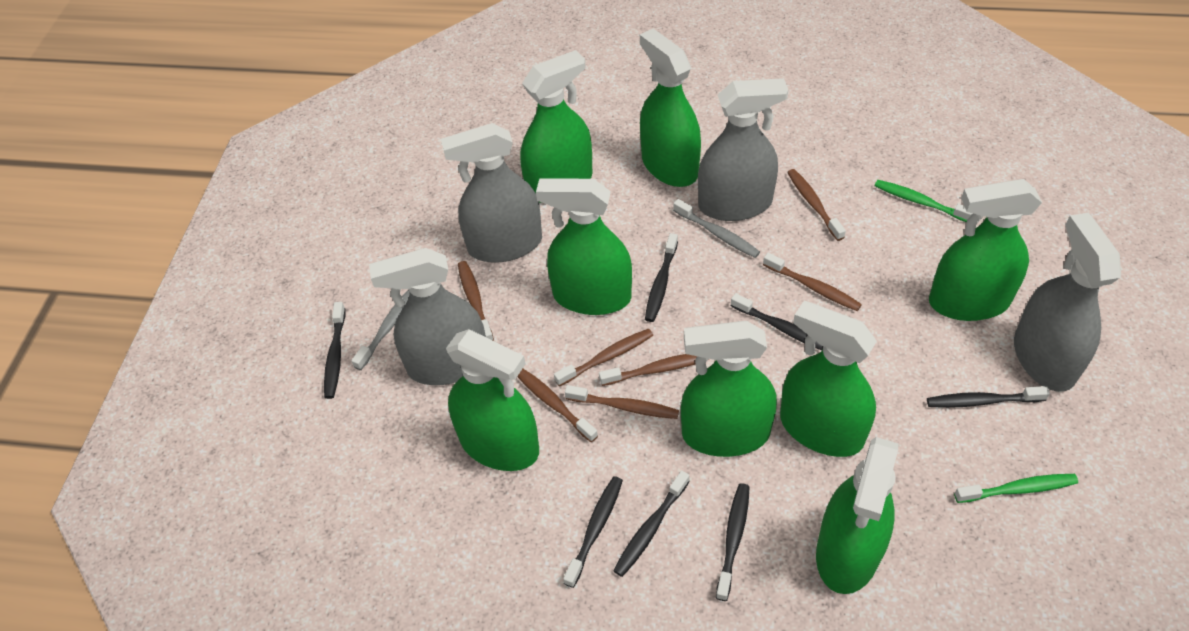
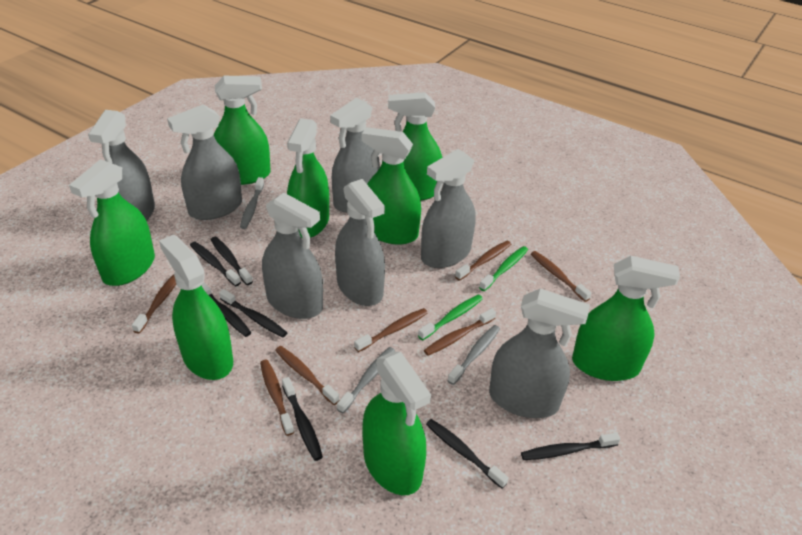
grey spray bottle: [369,248,486,385] [441,123,542,263] [698,78,788,221] [1014,213,1121,392] = 4 -> [88,110,155,221] [167,104,242,220] [262,192,323,319] [330,97,380,213] [335,179,385,306] [421,149,476,268] [489,288,590,418] = 7
grey toothbrush: [351,290,409,370] [673,199,760,258] = 2 -> [240,177,264,229] [337,347,395,413] [447,325,500,385] = 3

